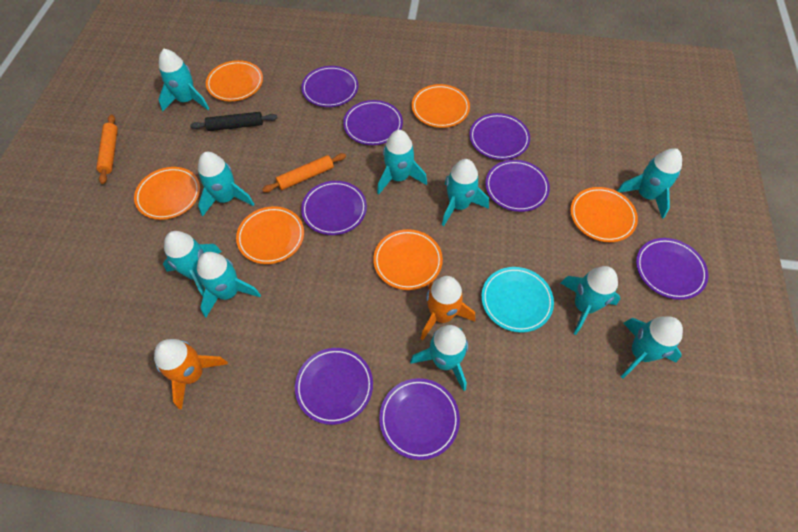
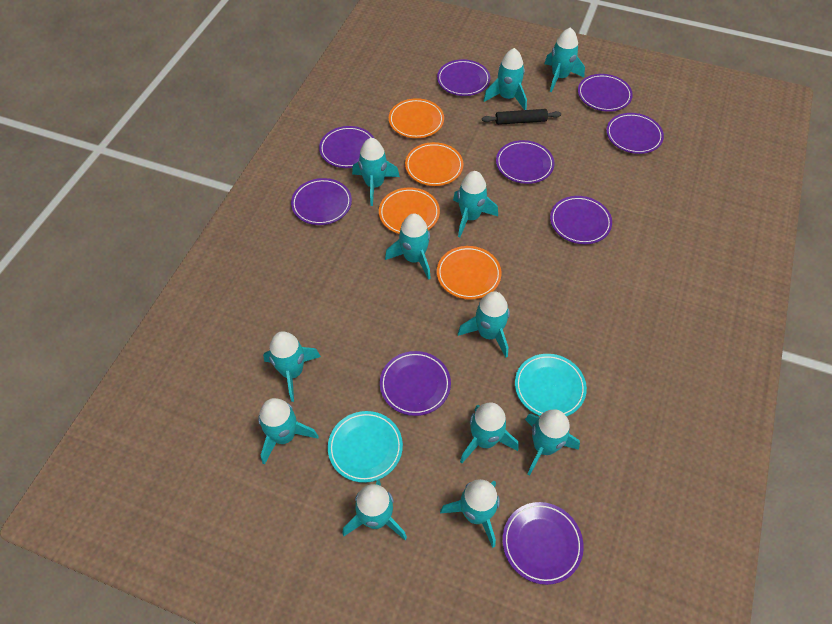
orange plate: [134,167,200,220] [206,60,263,101] [236,206,304,264] [373,229,443,290] [412,84,470,128] [570,187,638,242] = 6 -> [379,187,440,234] [389,98,444,138] [405,142,463,186] [437,246,502,299] = 4
orange rocket: [154,339,228,410] [421,276,475,341] = 2 -> none = 0
orange rolling pin: [96,115,118,184] [262,153,346,192] = 2 -> none = 0
purple plate: [295,348,373,425] [301,66,359,107] [301,181,367,235] [343,100,403,145] [379,378,460,460] [469,113,530,160] [485,160,550,212] [636,238,708,300] = 8 -> [291,178,352,225] [319,126,374,168] [380,351,451,416] [437,59,490,96] [496,140,554,184] [502,502,584,585] [550,196,612,244] [578,74,633,112] [606,113,664,154] = 9
turquoise plate: [481,267,554,333] = 1 -> [328,411,403,483] [515,354,587,416] = 2
turquoise rocket: [158,49,209,111] [163,231,222,296] [197,252,261,318] [198,152,254,216] [377,130,427,195] [410,325,468,391] [442,159,489,226] [561,266,620,335] [617,148,682,219] [621,316,683,378] = 10 -> [258,398,318,465] [263,331,321,402] [343,480,407,540] [352,138,400,206] [385,213,431,280] [440,479,500,548] [453,171,498,238] [458,291,510,358] [460,402,519,463] [483,48,527,110] [525,409,580,476] [544,27,585,92] = 12

